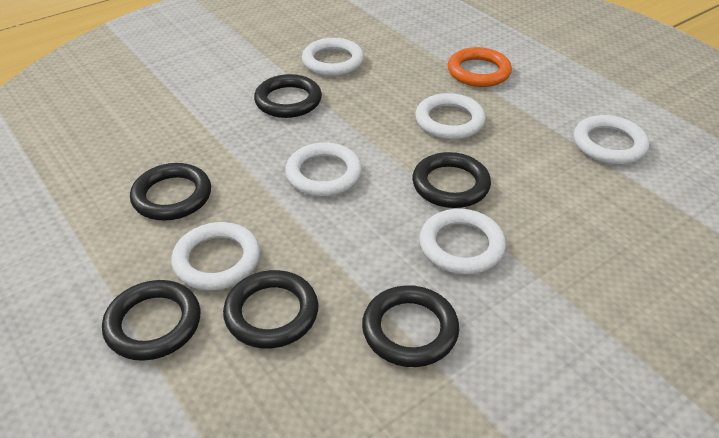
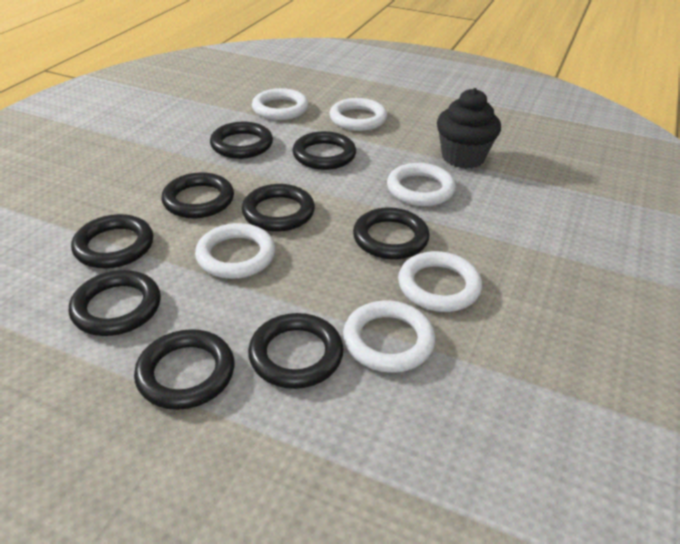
black cupcake: none = 0 -> [437,88,501,169] = 1
black ring: [102,280,201,361] [130,163,211,221] [223,270,318,349] [254,74,322,118] [362,285,459,367] [412,152,491,208] = 6 -> [69,270,161,336] [71,214,153,269] [134,329,234,410] [161,172,234,218] [210,122,273,159] [242,184,315,232] [248,313,343,389] [292,131,356,170] [353,208,430,259] = 9
orange ring: [448,47,512,87] = 1 -> none = 0

